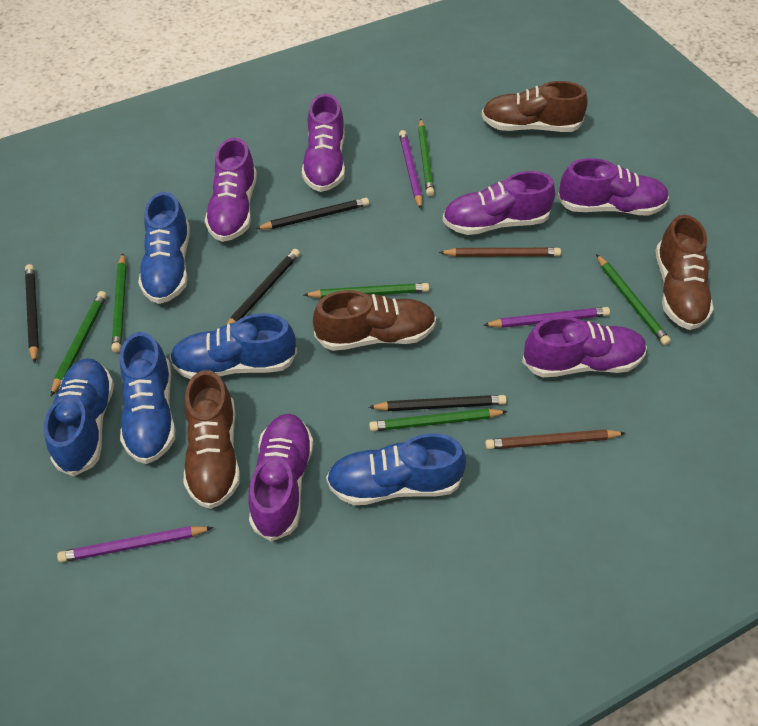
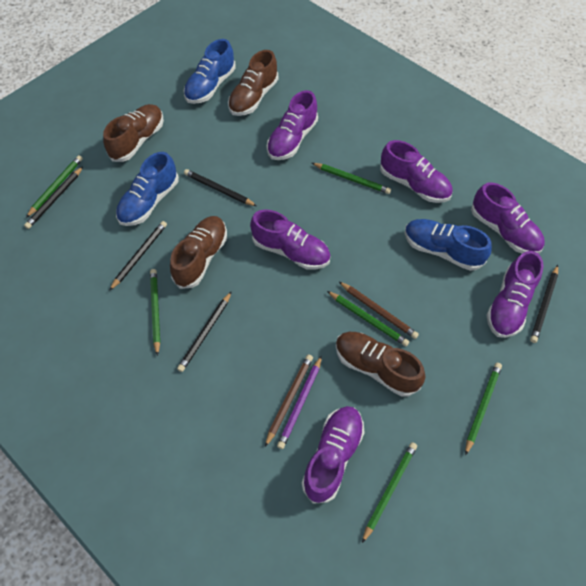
black pencil: [25,264,39,364] [226,249,300,325] [256,198,369,229] [369,395,507,411] = 4 -> [24,166,83,229] [109,221,167,291] [177,291,232,372] [184,169,257,206] [530,265,558,343] = 5
blue shoe: [44,358,114,477] [120,332,175,464] [138,192,190,304] [170,313,297,380] [326,433,466,505] = 5 -> [116,152,179,226] [184,39,236,104] [405,219,492,271] = 3
purple pencil: [57,526,213,562] [399,130,422,209] [484,307,610,328] = 3 -> [277,356,322,449] = 1

